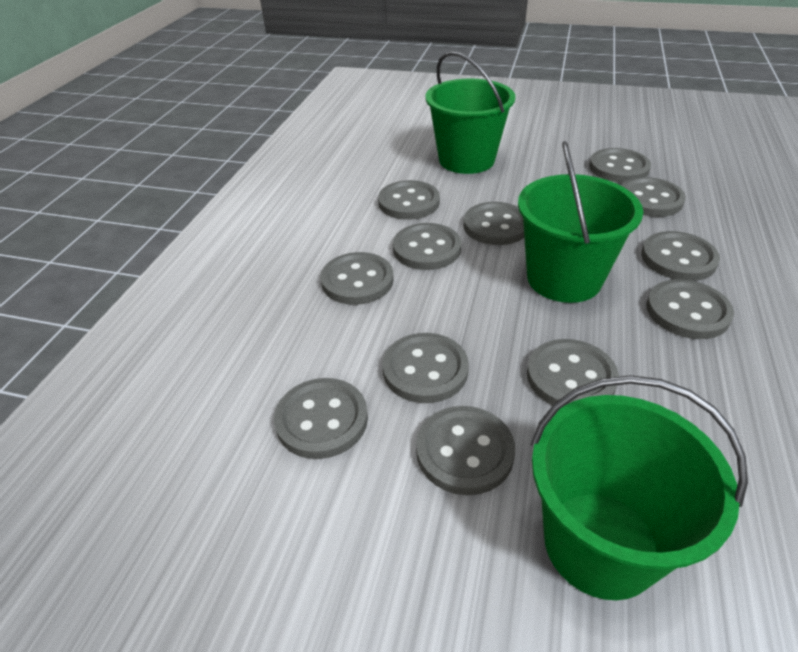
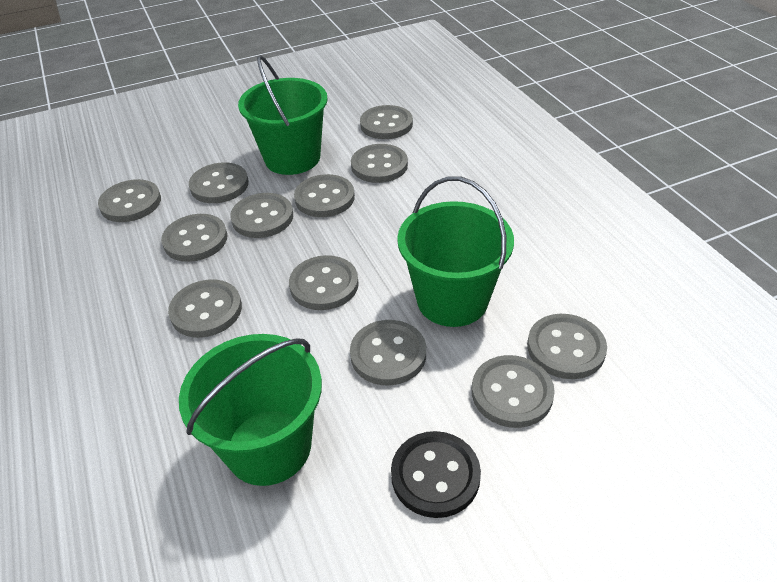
black button: none = 0 -> [391,431,481,518] = 1

